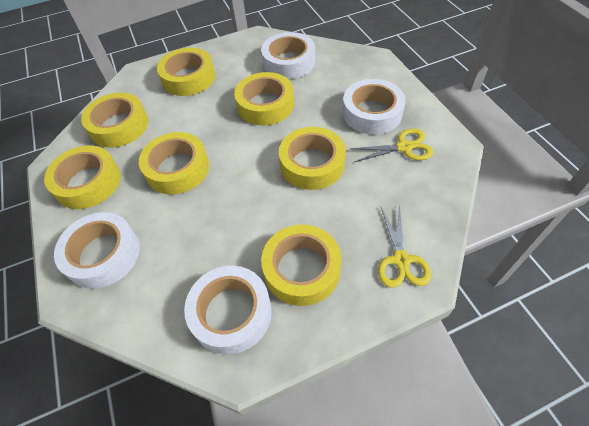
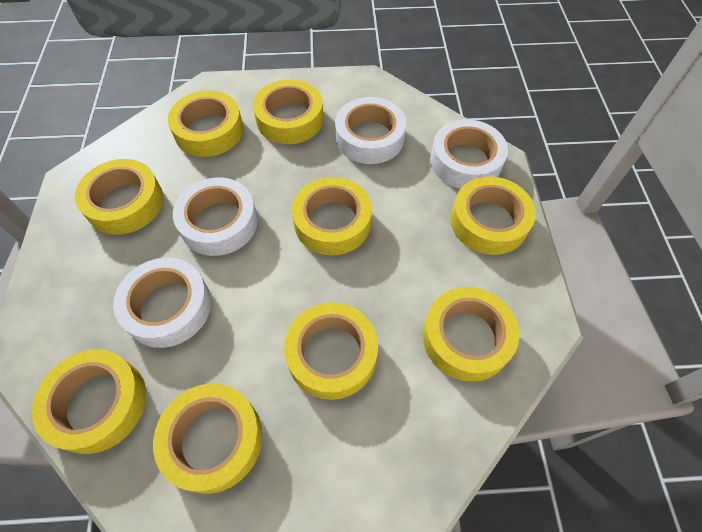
yellow scissors: [351,128,433,162] [378,205,431,288] = 2 -> none = 0
yellow tape: [44,145,121,209] [81,92,148,148] [139,132,209,194] [157,47,215,96] [234,72,294,125] [261,224,342,306] [279,127,346,190] = 7 -> [32,349,146,454] [75,159,163,235] [153,384,262,494] [168,90,243,157] [253,79,324,144] [284,302,378,400] [292,177,372,255] [423,287,520,382] [450,177,536,255] = 9

